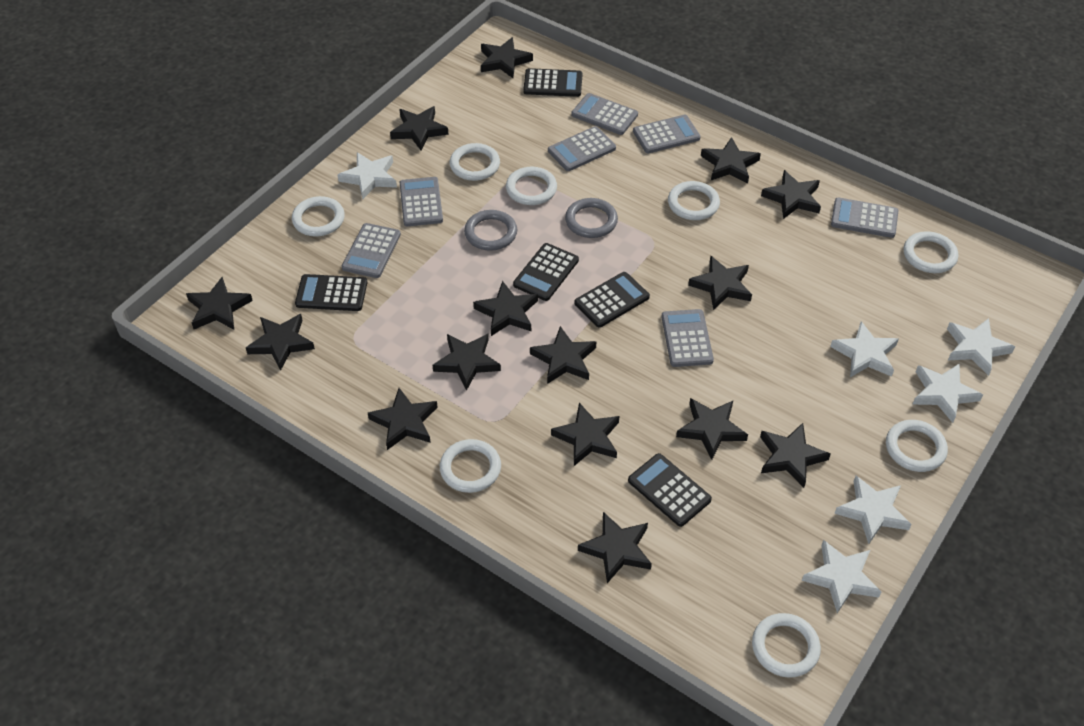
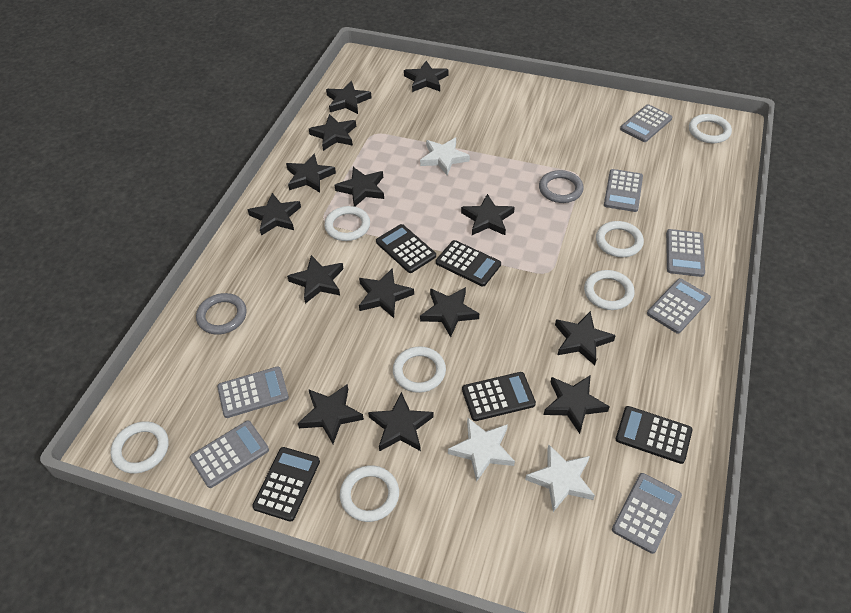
black star: [186,277,253,329] [246,314,315,371] [368,388,438,450] [390,106,449,150] [433,334,501,391] [473,281,538,336] [481,37,533,78] [530,326,596,384] [551,403,619,466] [578,512,652,583] [676,398,748,460] [688,256,752,310] [701,137,761,183] [760,423,831,488] [761,170,821,219] = 15 -> [248,193,301,236] [286,153,336,192] [287,255,344,304] [298,384,364,444] [309,114,356,151] [326,81,372,114] [335,167,384,207] [359,268,414,318] [368,392,434,451] [404,61,449,92] [420,287,479,337] [461,194,515,235] [544,375,610,434] [555,311,616,365] = 14
white ring: [292,196,345,237] [440,439,501,493] [450,143,500,181] [506,167,557,205] [668,181,720,220] [752,613,821,678] [886,420,948,472] [903,231,958,273] = 8 -> [111,421,169,474] [324,206,370,241] [340,465,399,522] [393,346,446,393] [584,270,635,310] [596,221,644,257] [689,114,732,143] = 7
white star: [337,152,397,199] [802,540,881,613] [830,321,899,377] [834,476,912,544] [912,363,983,423] [947,318,1015,376] = 6 -> [420,137,470,175] [448,417,515,482] [525,444,595,512] = 3

